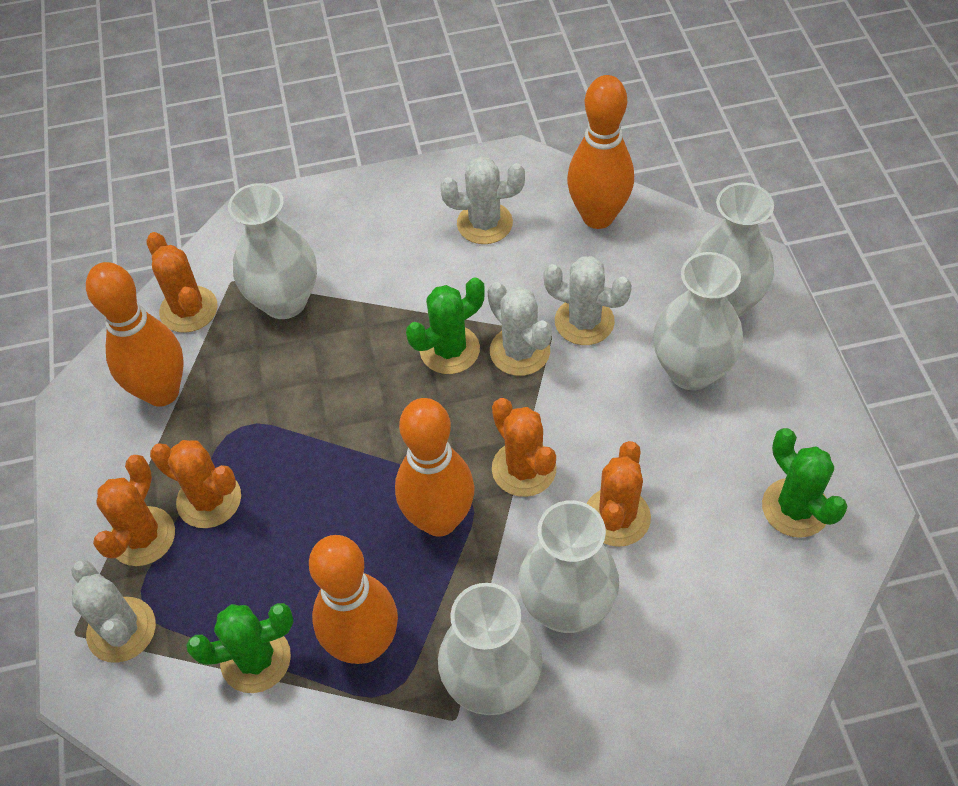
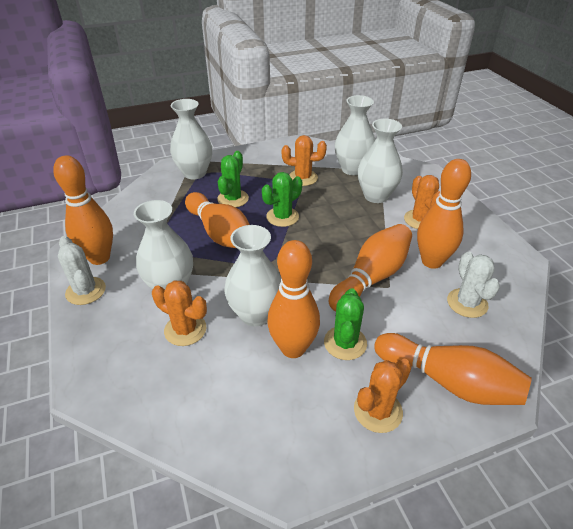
orange bowling pin: [86,262,184,407] [309,535,398,664] [395,398,475,537] [567,75,634,229] = 4 -> [53,155,113,265] [185,192,250,248] [267,240,320,358] [329,224,412,312] [374,333,532,405] [417,159,471,269] = 6
orange cactus: [93,455,175,566] [146,232,218,333] [150,440,241,528] [492,398,557,497] [587,441,651,547] = 5 -> [152,280,207,346] [282,135,327,186] [354,359,412,433] [404,175,440,229] = 4
white cactus: [71,560,156,663] [440,156,525,244] [488,282,552,376] [543,256,632,345] = 4 -> [58,236,106,305] [447,252,500,318] = 2

